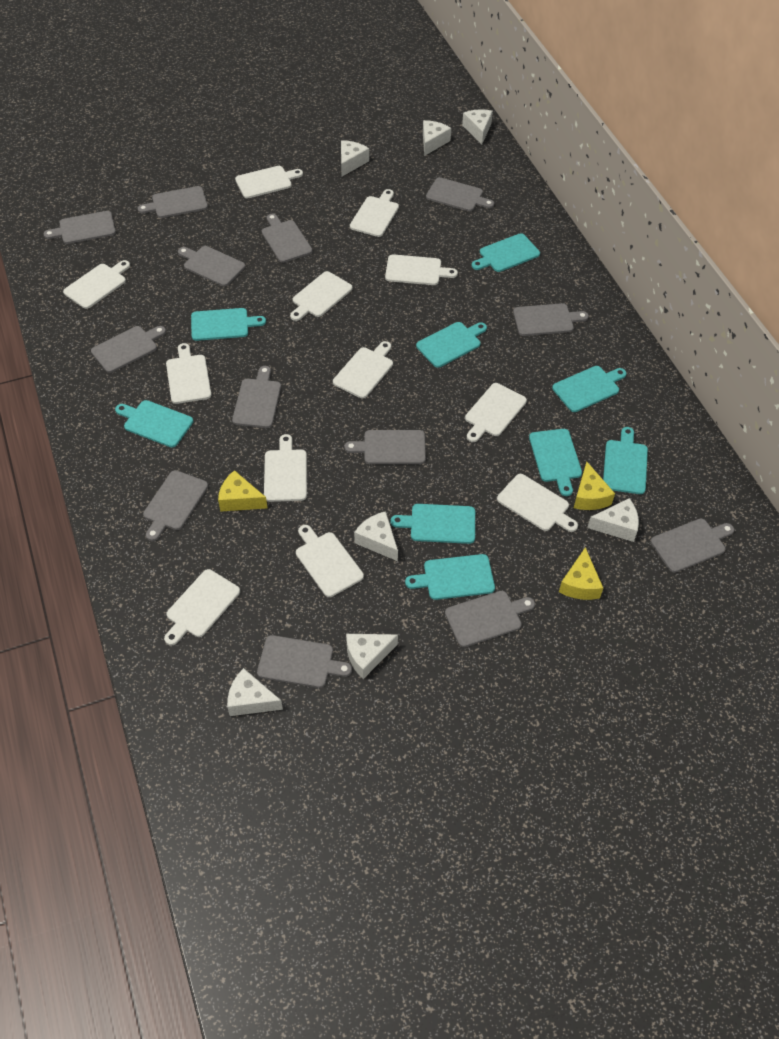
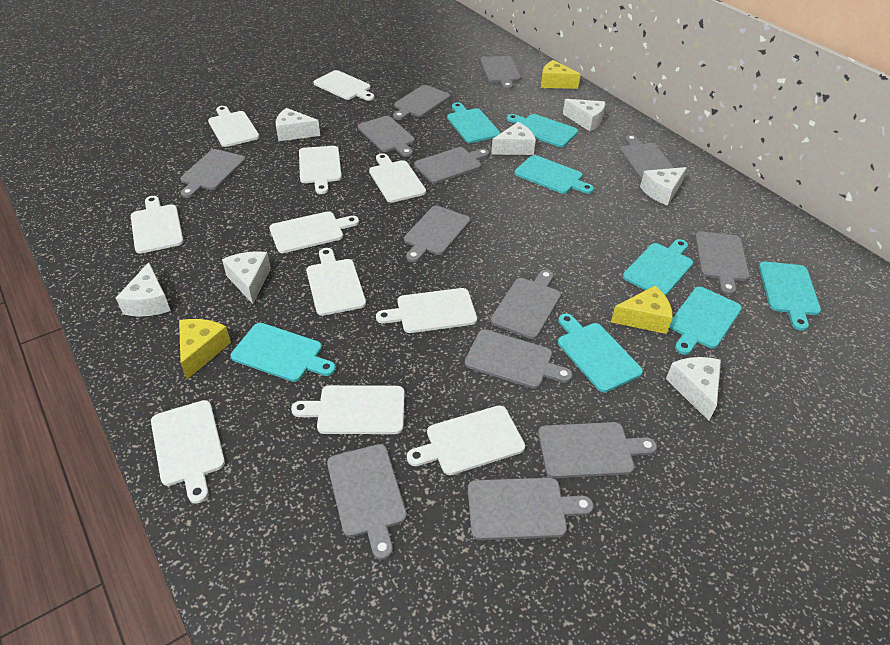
turquoise cutting board: [115,400,193,447] [191,308,266,341] [390,504,475,544] [405,554,495,600] [416,322,487,368] [472,233,540,272] [529,429,582,496] [552,366,626,412] [603,427,648,494] = 9 -> [230,323,336,382] [447,102,500,143] [507,114,578,147] [515,155,594,194] [558,313,643,392] [623,239,693,296] [669,287,742,355] [759,261,821,331] = 8
white cutting board: [63,260,130,309] [164,569,240,645] [166,343,212,404] [235,166,303,198] [264,434,307,502] [290,271,353,321] [296,525,364,597] [333,341,393,398] [350,189,399,237] [385,254,458,285] [465,383,527,442] [497,474,578,532] = 12 -> [131,196,184,254] [151,400,225,504] [208,106,259,147] [269,211,359,253] [291,385,405,434] [299,146,342,194] [306,248,366,316] [313,70,374,101] [369,153,426,203] [376,288,477,333] [407,405,525,475] = 11

